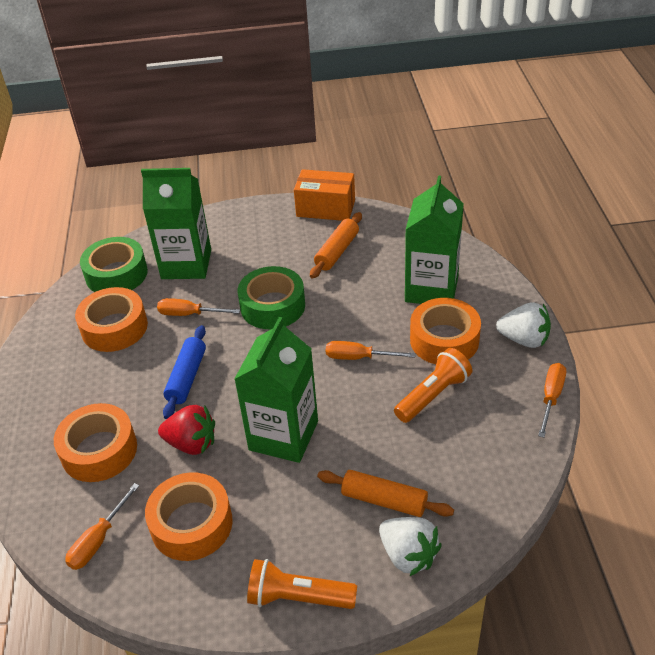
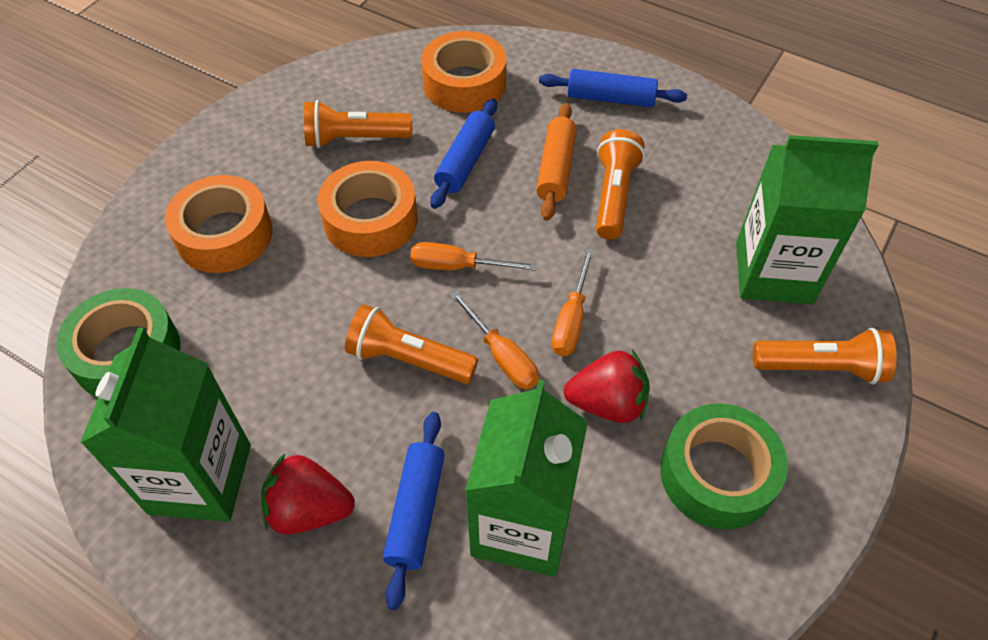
blue rolling pin: [163,325,206,419] = 1 -> [383,412,445,610] [430,99,497,209] [539,69,687,107] = 3
orange box: [294,169,355,221] = 1 -> none = 0
orange flashlight: [247,559,357,609] [394,348,472,423] = 2 -> [304,100,412,148] [345,304,478,384] [596,129,645,239] [753,328,897,384] = 4
orange rolling pin: [310,212,362,279] [317,470,454,517] = 2 -> [536,103,577,221] = 1
orange screwdriver: [65,483,140,570] [157,298,240,316] [326,341,416,360] [538,363,566,438] = 4 -> [410,242,537,271] [450,291,539,389] [552,249,594,356] = 3
orange tape: [54,403,137,482] [75,287,148,352] [145,472,233,561] [410,298,481,364] = 4 -> [165,175,273,273] [318,161,418,257] [421,31,506,113] = 3
red strawberry: [158,405,215,455] = 1 -> [261,453,355,535] [564,350,650,423] = 2
white strawberry: [379,517,442,576] [496,302,551,348] = 2 -> none = 0

